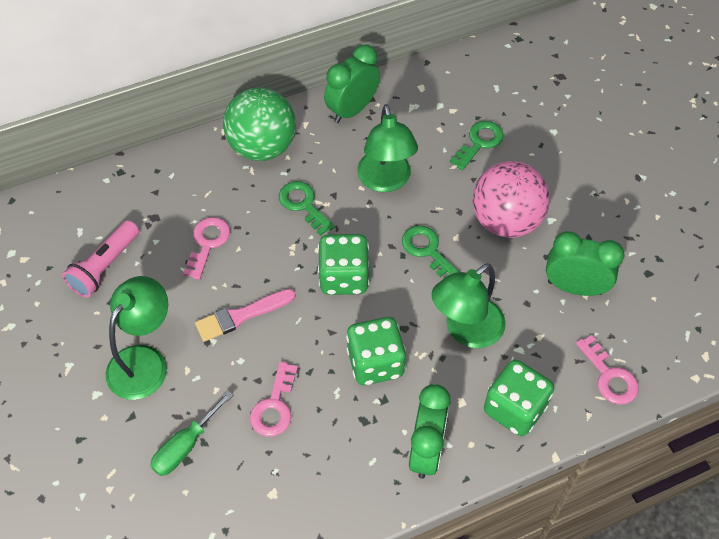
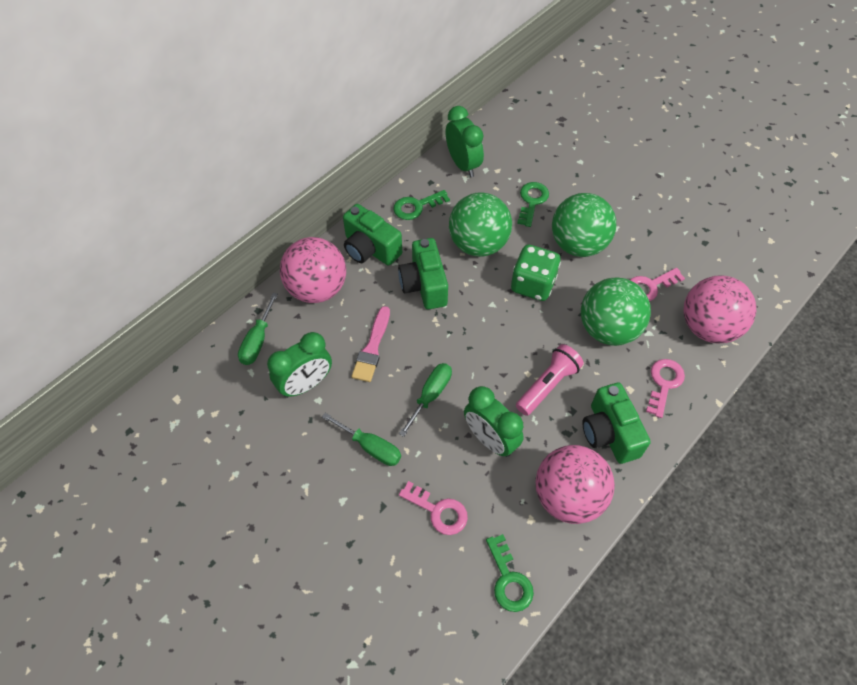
green ball: [223,87,296,161] = 1 -> [449,192,512,257] [552,193,616,257] [581,278,651,346] = 3
green camera: none = 0 -> [343,204,402,266] [398,238,448,309] [582,382,651,464] = 3
green dice: [318,234,369,295] [346,317,406,385] [484,360,554,436] = 3 -> [511,245,561,301] = 1
green lamp: [106,276,168,400] [357,104,418,192] [432,263,506,348] = 3 -> none = 0
green screwdriver: [150,391,234,476] = 1 -> [238,293,278,365] [322,413,401,466] [399,363,452,437] = 3
pink ball: [472,161,550,238] = 1 -> [280,237,346,303] [536,445,615,524] [684,275,756,344] = 3

